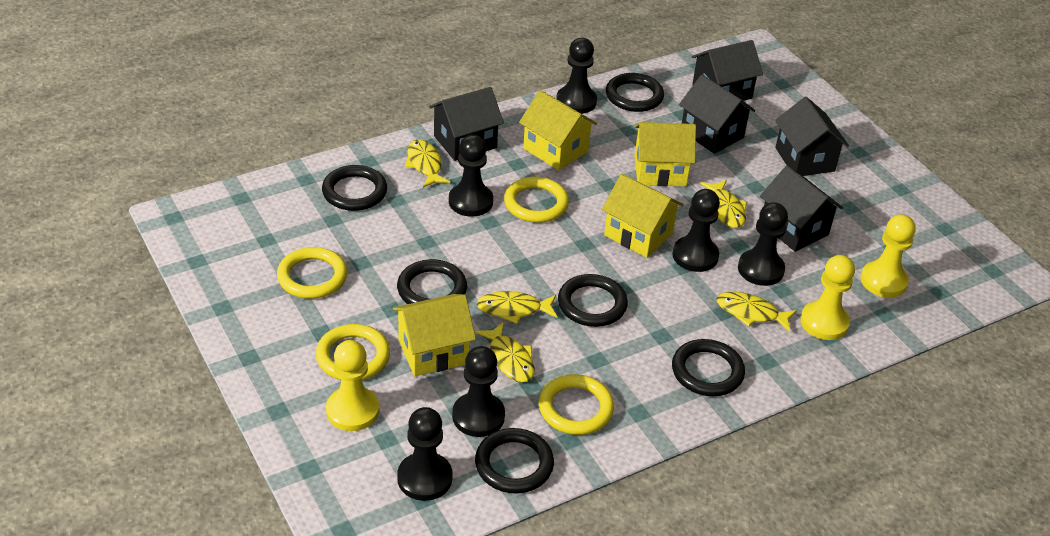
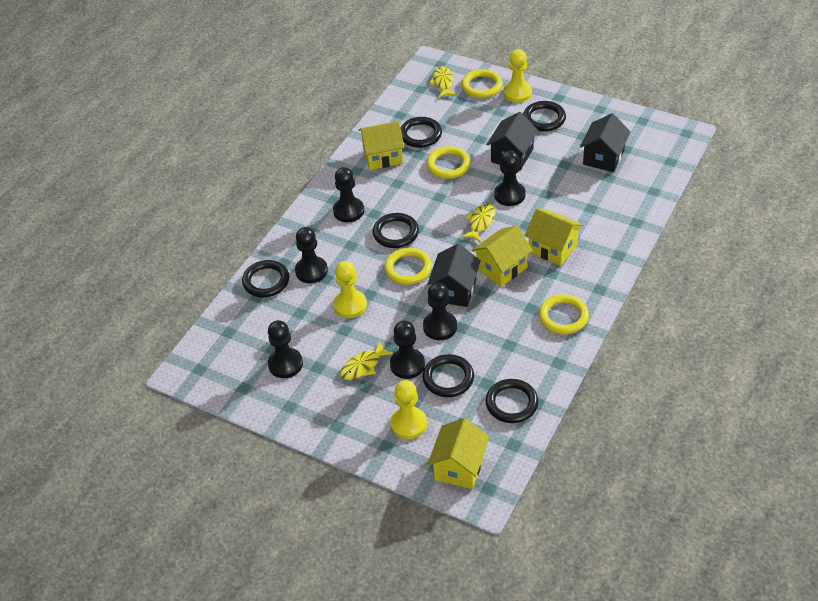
black house: [429,87,504,161] [679,75,756,154] [692,40,763,101] [760,166,843,252] [775,97,849,176] = 5 -> [427,244,481,307] [486,112,538,170] [580,113,631,172] = 3
yellow fish: [404,140,450,188] [475,322,535,382] [477,291,557,324] [700,179,747,228] [716,292,797,332] = 5 -> [340,341,394,380] [429,66,456,98] [461,203,496,242] = 3

